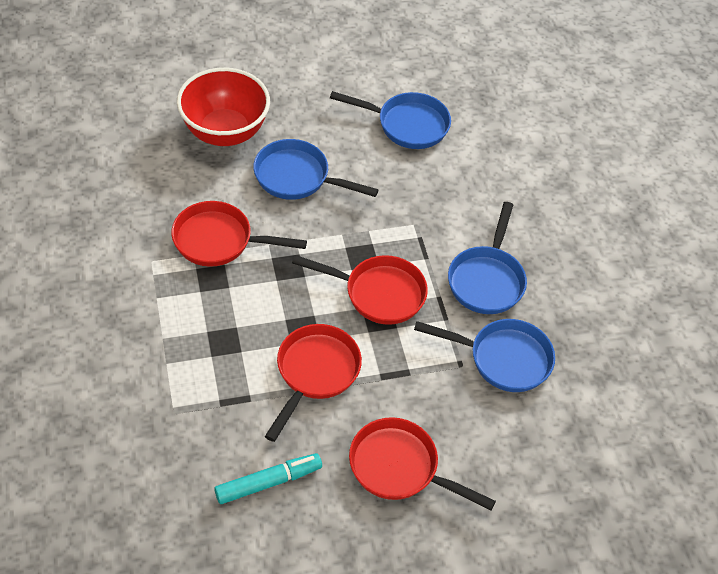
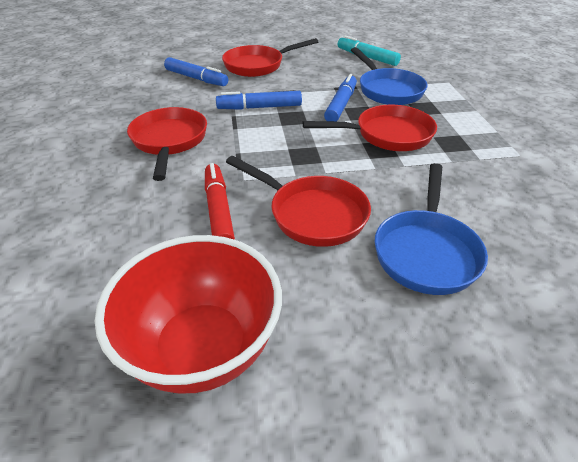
blue marker: none = 0 -> [164,57,228,86] [216,91,302,110] [324,74,357,121] = 3
blue pan: [253,139,378,200] [330,91,451,149] [414,319,555,392] [448,202,527,314] = 4 -> [351,47,428,105] [375,163,488,295] = 2
red marker: none = 0 -> [205,163,235,240] = 1

